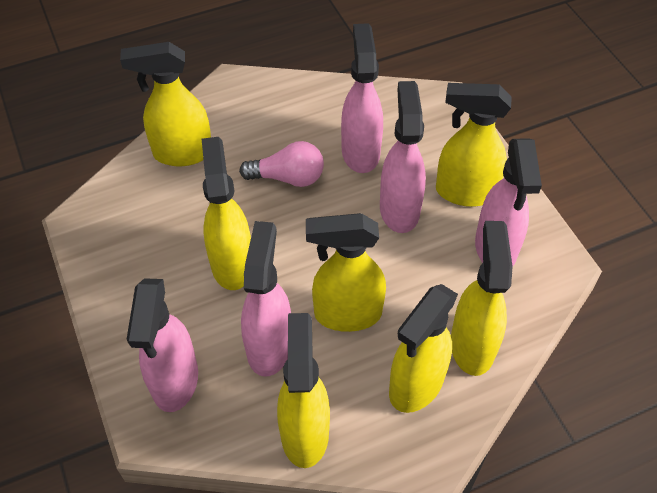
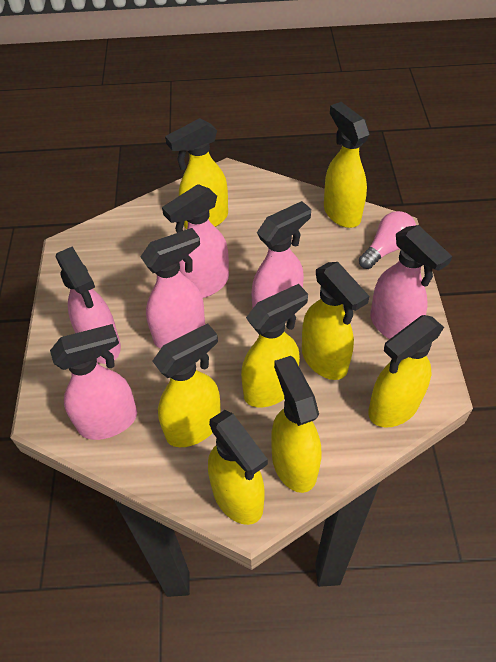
pink spray bottle: [127,278,198,412] [241,221,291,377] [341,23,383,173] [380,81,426,233] [475,139,542,266] = 5 -> [50,324,137,440] [55,246,121,364] [140,228,205,349] [162,184,229,298] [251,201,311,308] [370,225,452,339] = 6
yellow spray bottle: [120,42,211,166] [202,137,251,290] [277,313,330,468] [306,213,386,332] [389,284,458,413] [436,83,512,207] [451,221,513,376] = 7 -> [153,323,221,447] [165,118,228,229] [208,410,268,525] [241,284,308,407] [271,356,321,493] [302,262,369,380] [324,102,370,228] [368,315,444,428] = 8

